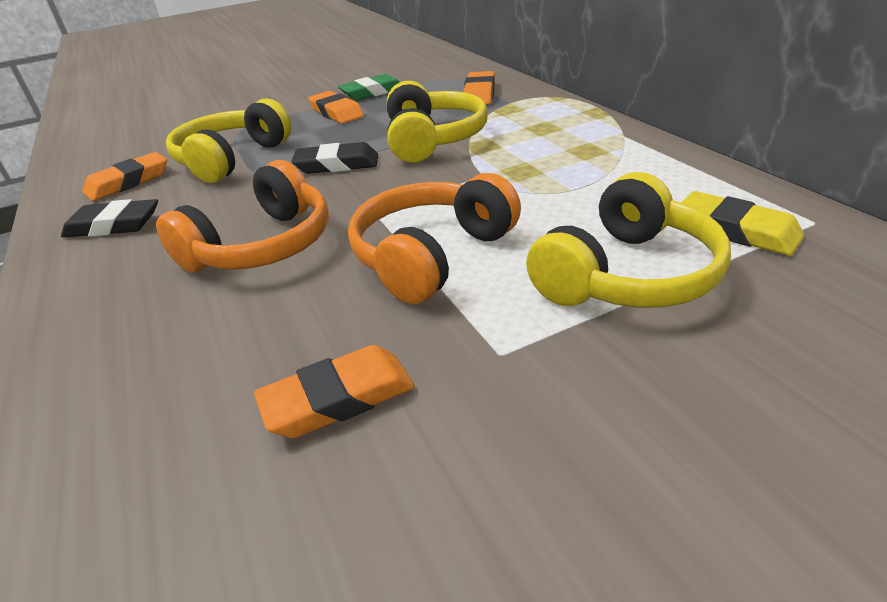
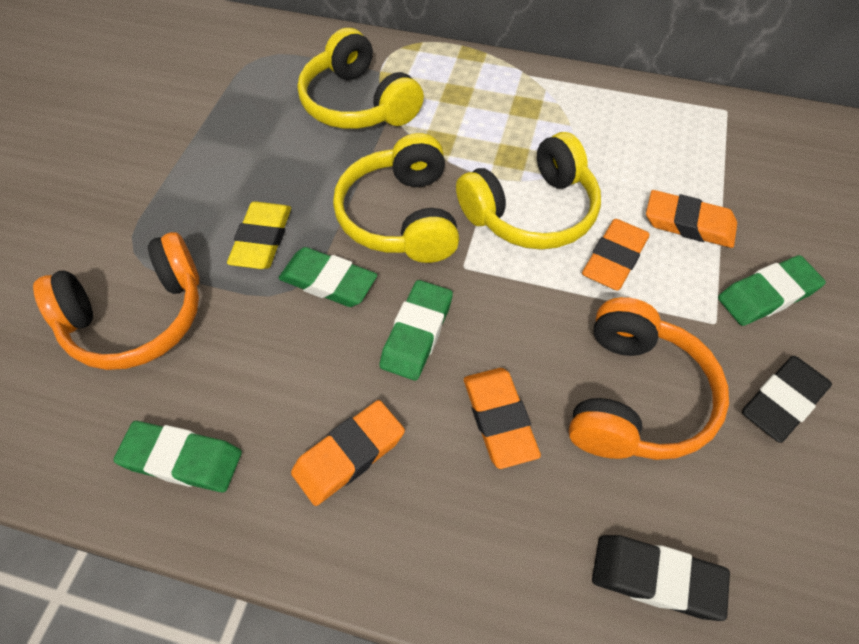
green eraser: [338,74,400,100] = 1 -> [114,421,242,492] [279,247,377,307] [380,280,453,381] [718,255,826,326] = 4

